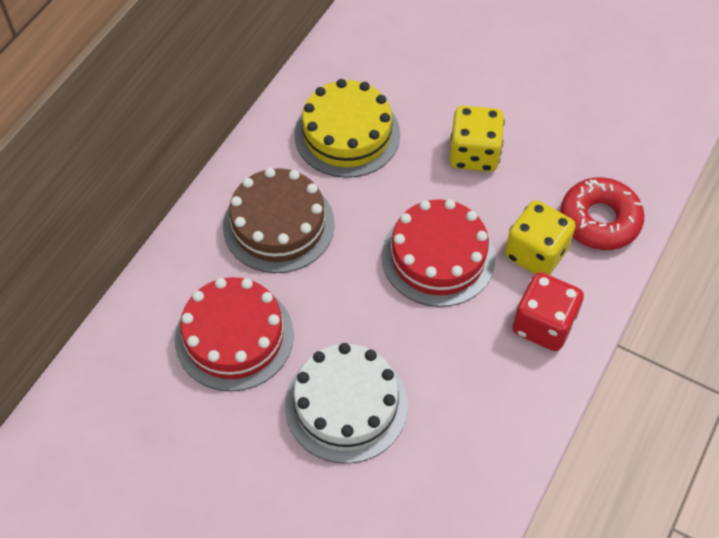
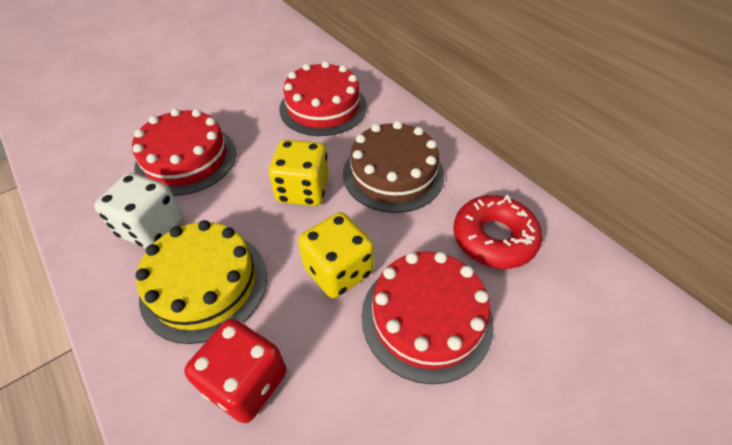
red cake: [175,277,294,391] [382,199,495,307] = 2 -> [132,108,236,196] [279,61,367,136] [362,252,494,384] = 3
white cake: [285,343,408,464] = 1 -> none = 0
white dice: none = 0 -> [94,173,182,248] = 1

